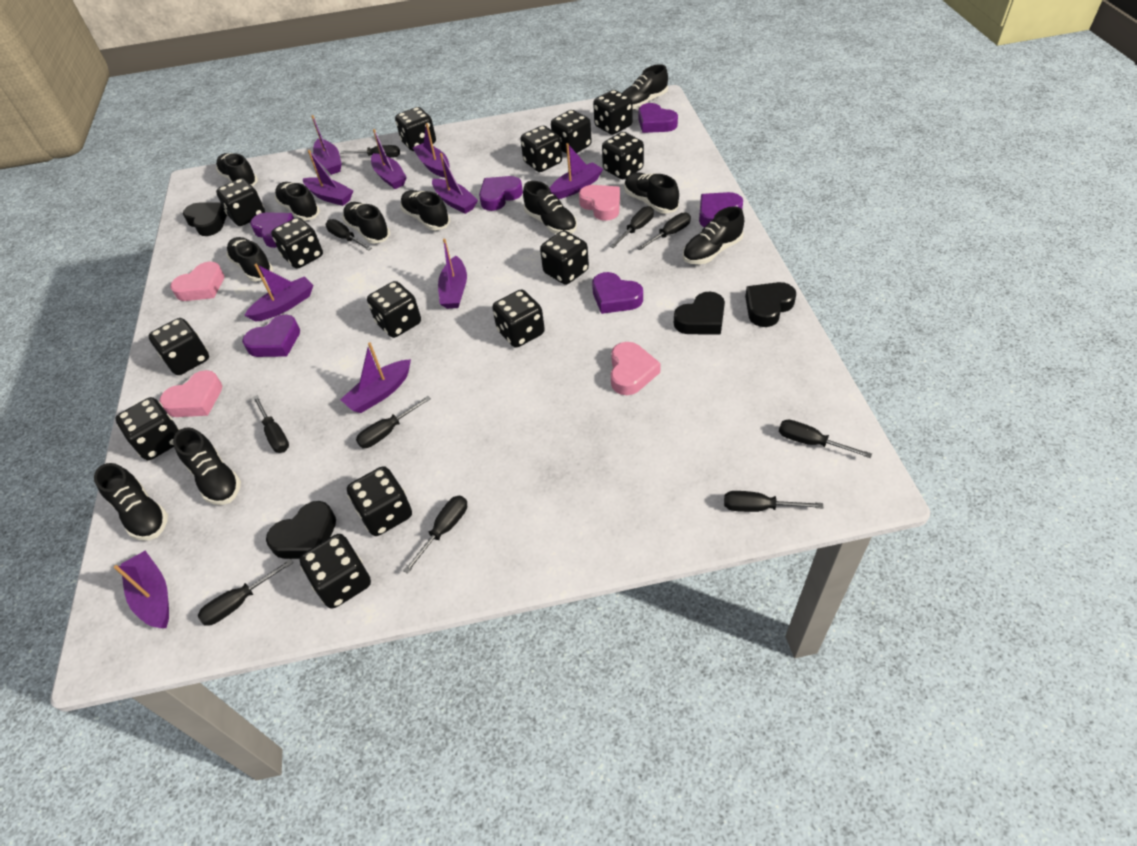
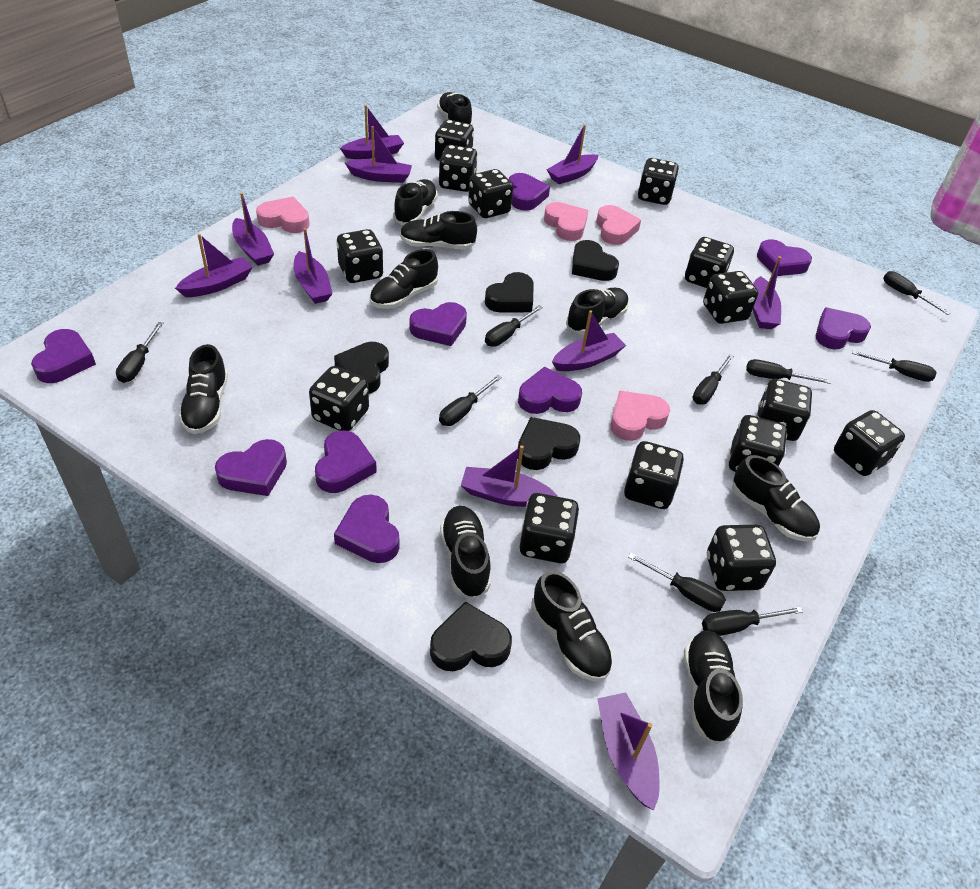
black heart: [183,202,227,236] [266,501,336,559] [674,292,725,334] [745,282,796,327] = 4 -> [334,342,389,394] [430,602,512,671] [485,272,534,313] [517,417,580,470] [572,240,619,281] = 5
black screwdriver: [198,559,293,626] [253,395,289,453] [326,219,372,250] [340,145,400,158] [356,396,431,448] [403,496,467,574] [610,206,654,248] [637,212,691,250] [724,491,823,512] [779,420,872,458] = 10 -> [116,322,163,383] [439,375,502,426] [485,305,543,347] [628,553,726,612] [692,354,734,405] [702,606,803,636] [746,359,831,384] [852,350,937,382] [883,271,950,315] = 9
black shoe: [94,463,168,540] [173,427,241,505] [216,153,258,187] [226,237,273,281] [275,182,320,221] [343,202,390,244] [400,190,450,230] [523,181,577,234] [622,64,668,110] [624,172,679,214] [683,206,744,264] = 11 -> [179,344,228,434] [370,249,438,309] [393,179,438,225] [400,211,477,250] [437,92,473,126] [440,506,491,600] [531,571,613,682] [566,287,629,335] [684,630,743,744] [732,455,820,542] = 10
purple heart: [242,315,300,357] [250,212,294,248] [479,176,523,211] [592,272,643,314] [638,103,678,133] [699,192,743,227] = 6 -> [31,329,96,383] [215,439,287,496] [315,431,377,493] [334,495,400,563] [409,302,467,346] [509,173,550,211] [518,367,582,414] [757,239,812,276] [816,307,871,350] = 9

